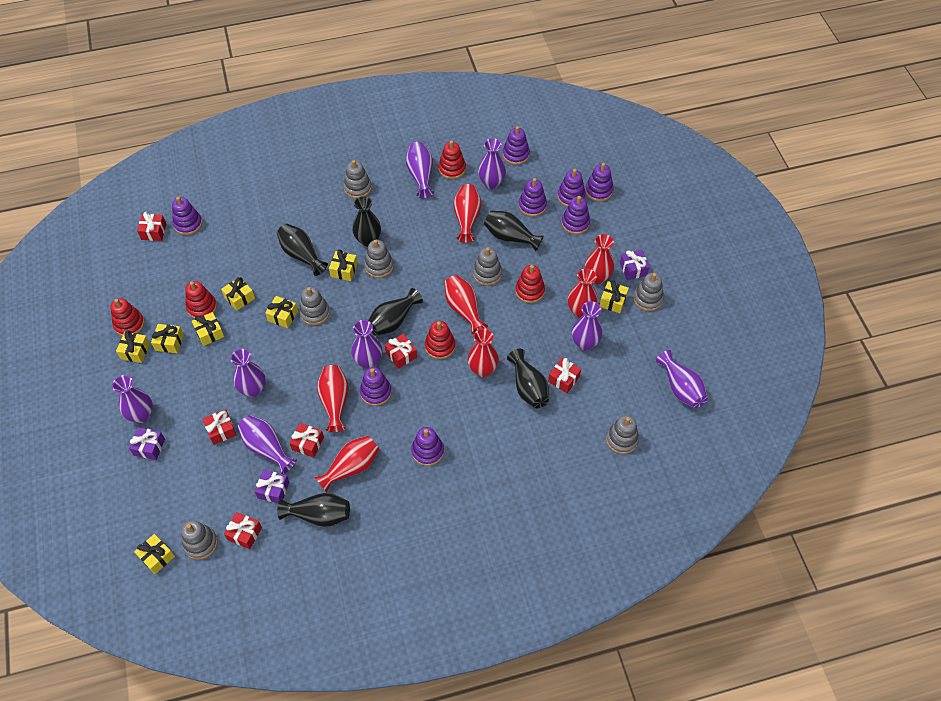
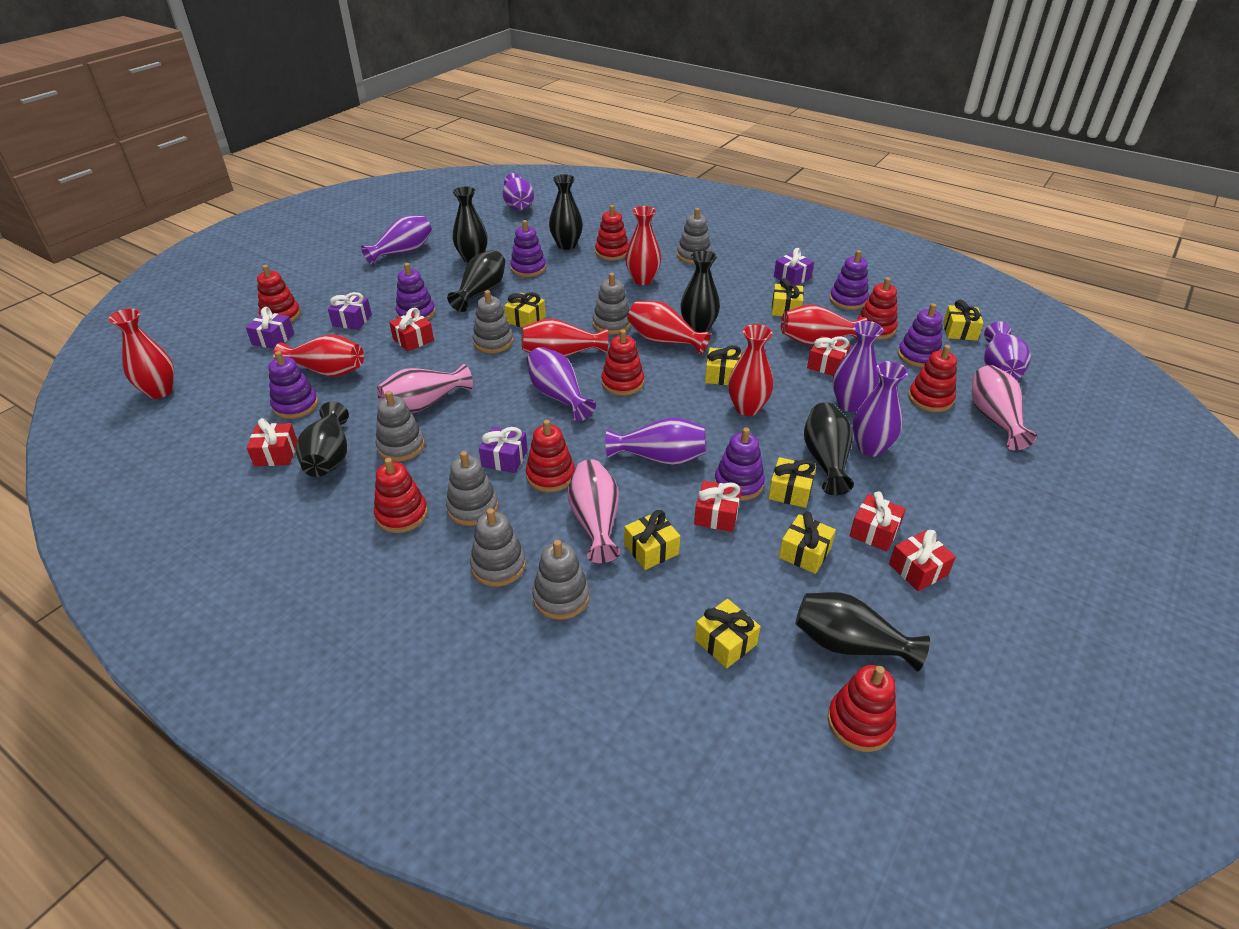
black vase: [277,224,328,276] [277,493,350,527] [352,196,381,247] [368,288,423,336] [484,211,544,251] [507,349,549,408] = 6 -> [296,401,349,477] [447,250,505,312] [452,187,488,263] [549,174,583,250] [680,250,720,332] [795,592,930,672] [804,402,854,495] = 7
pink vase: none = 0 -> [377,364,473,413] [568,459,620,563] [972,365,1037,451] = 3
purple gift: [129,427,165,460] [255,470,289,503] [620,250,649,280] = 3 -> [246,307,294,349] [328,292,372,330] [479,426,528,473] [774,248,814,285] = 4
purple stacking toy: [172,196,202,235] [360,367,392,406] [411,427,444,466] [503,126,530,165] [519,178,547,217] [557,169,586,207] [562,196,590,234] [585,163,614,201] = 8 -> [269,351,318,419] [396,263,435,320] [510,220,546,277] [714,427,765,501] [830,250,869,310] [898,303,943,368] = 6
purple vase: [112,375,153,423] [231,349,266,397] [238,415,297,474] [351,320,382,369] [406,142,434,198] [478,138,506,189] [572,301,602,350] [656,350,708,408] = 8 -> [361,216,432,265] [503,173,534,211] [527,347,596,421] [605,417,706,465] [833,321,883,412] [852,361,908,457] [984,321,1031,380] = 7
red stacking toy: [110,298,144,336] [185,281,217,319] [425,321,455,359] [439,141,466,179] [515,265,545,303] = 5 -> [257,265,301,322] [374,458,428,533] [526,420,575,492] [595,205,629,261] [601,329,644,396] [827,665,896,752] [857,277,898,339] [908,345,957,412] = 8

